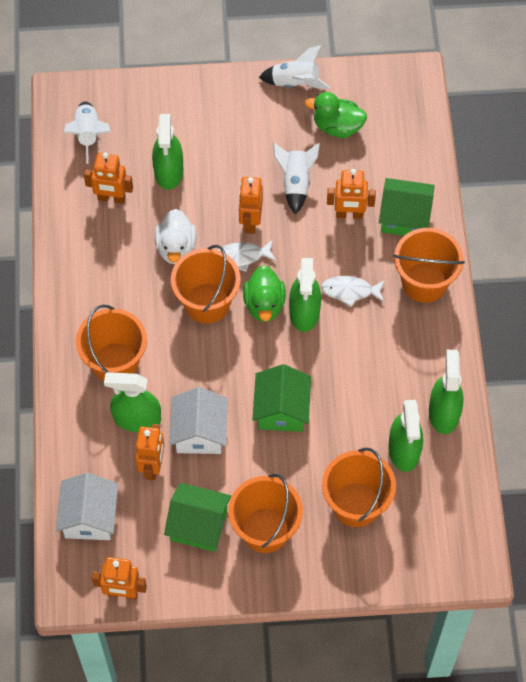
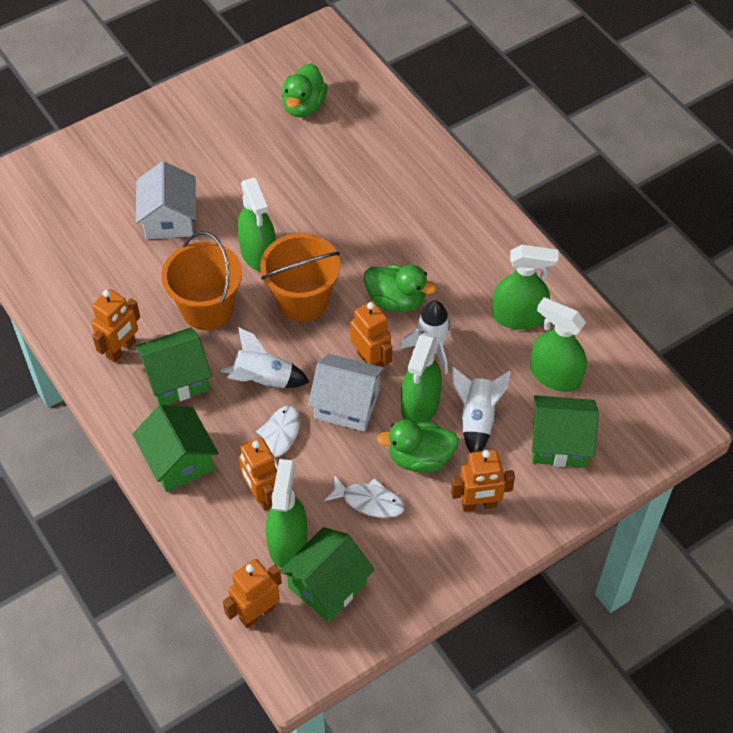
green duck: [243,265,286,322] [305,92,367,138] = 2 -> [281,64,328,117] [364,265,437,312] [377,420,459,473] = 3
green house: [164,483,231,552] [252,364,311,432] [379,178,435,236] = 3 -> [133,405,219,492] [135,327,212,405] [280,527,375,622] [532,395,599,468] = 4
orange bucket: [76,305,147,382] [171,245,241,324] [228,474,303,553] [322,448,396,527] [393,228,465,303] = 5 -> [161,231,242,330] [260,233,341,322] = 2
white duck: [155,209,197,264] = 1 -> none = 0

